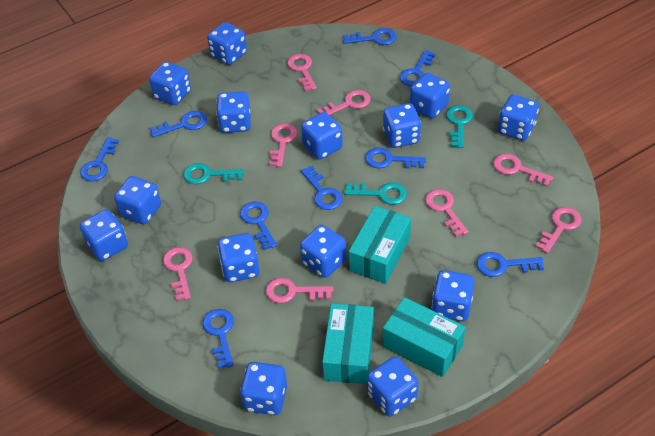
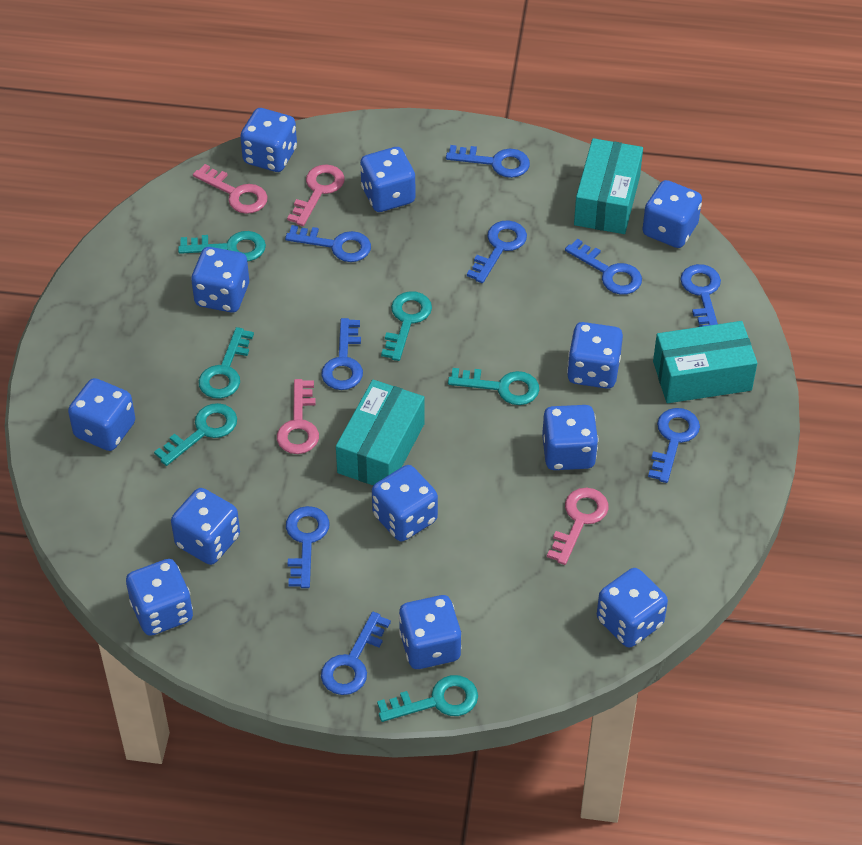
blue dice: [80,209,128,261] [114,176,161,224] [149,62,191,105] [207,22,247,65] [216,91,251,133] [217,233,259,282] [240,362,287,415] [300,225,346,278] [301,112,343,160] [367,357,419,417] [383,103,421,148] [410,73,450,119] [432,270,475,321] [498,95,539,141] = 14 -> [68,378,135,451] [126,559,193,636] [171,488,240,565] [191,247,249,313] [240,108,297,172] [360,147,416,212] [372,465,438,542] [399,595,461,669] [542,405,598,470] [567,322,623,389] [597,568,668,648] [642,180,702,248] = 12
pink key: [163,247,193,301] [265,278,333,303] [269,123,297,167] [287,54,317,91] [316,90,371,115] [425,189,469,237] [493,153,553,187] [535,207,581,253] = 8 -> [193,164,268,214] [277,379,319,454] [287,164,345,226] [547,488,608,565] = 4
turquoise key: [183,163,244,184] [344,183,407,205] [446,105,473,148] = 3 -> [154,403,237,466] [178,231,266,261] [198,327,254,399] [377,675,478,722] [381,291,432,361] [448,368,539,405] = 6

